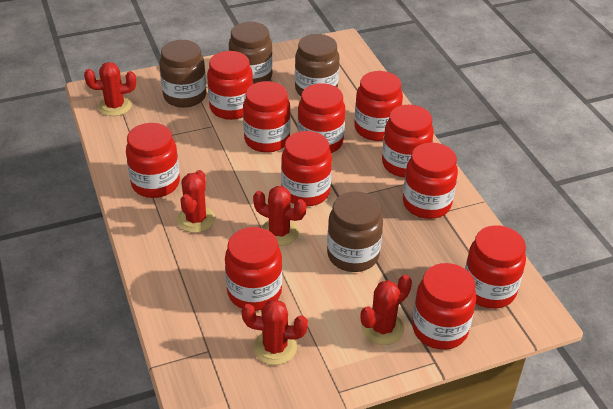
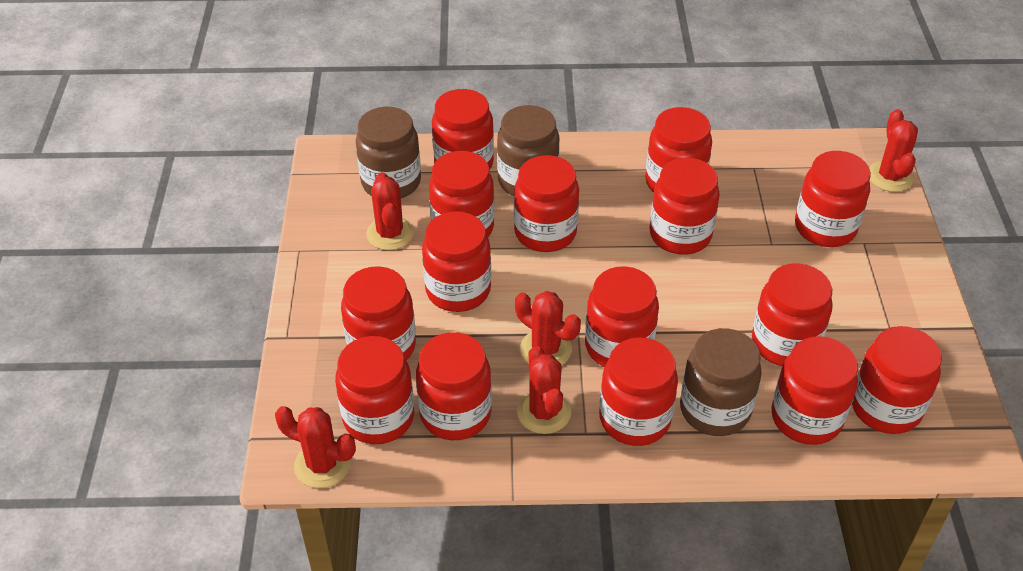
brown jar: [159,40,207,108] [229,22,273,84] [295,34,339,96] [327,191,383,272] = 4 -> [356,107,421,198] [497,105,559,196] [680,328,762,436] = 3
red jar: [126,123,180,198] [207,51,253,120] [225,227,282,311] [243,81,291,153] [281,131,332,206] [297,83,345,153] [354,71,403,141] [382,105,434,178] [403,143,458,219] [412,263,476,350] [465,225,526,309] = 11 -> [335,336,414,444] [341,266,416,361] [416,332,492,440] [422,211,491,312] [429,151,494,237] [432,89,494,169] [514,155,579,252] [585,266,659,367] [599,337,678,446] [645,107,712,193] [649,158,720,255] [752,263,833,366] [771,336,858,445] [795,151,871,247] [852,326,942,434] = 15

